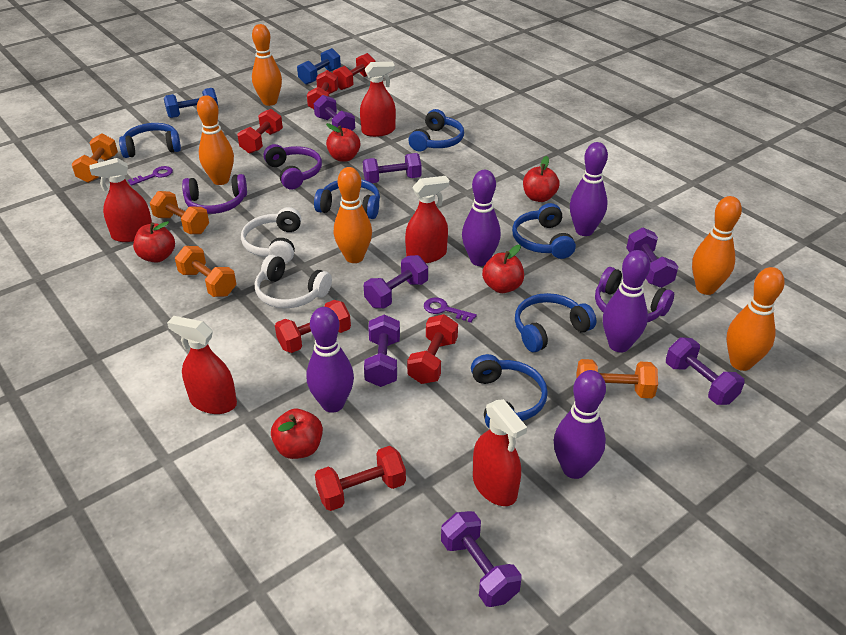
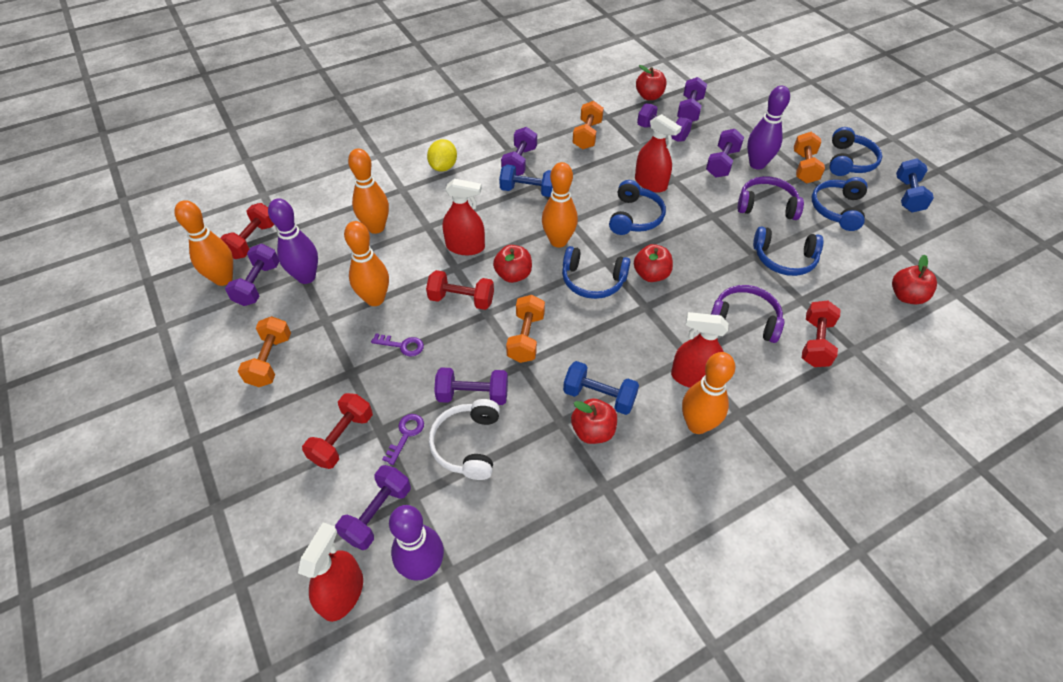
blue dumbbell: [164,88,218,118] [297,48,341,85] = 2 -> [499,164,553,197] [563,361,639,415] [896,158,934,212] = 3
blue headphones: [119,123,181,158] [314,179,380,219] [409,109,464,151] [471,354,548,429] [512,203,576,259] [515,293,596,352] = 6 -> [562,246,630,299] [609,180,666,235] [753,227,824,276] [812,177,867,231] [830,127,882,176] = 5
purple bowling pin: [307,307,354,413] [462,170,501,266] [554,370,606,479] [570,142,608,236] [603,250,650,353] = 5 -> [268,199,318,284] [389,505,444,581] [747,85,790,170] = 3
purple headphones: [182,174,247,214] [264,144,322,190] [595,267,674,323] = 3 -> [711,285,784,343] [738,176,804,220] = 2
red dumbbell: [237,109,283,153] [275,300,351,353] [307,70,339,109] [315,446,406,511] [333,53,376,90] [407,314,458,384] = 6 -> [220,203,274,259] [302,393,373,469] [426,270,494,310] [802,301,841,367] = 4
red spray bottle: [89,158,152,242] [167,316,237,414] [360,62,396,137] [405,176,449,263] [473,399,527,506] = 5 -> [298,522,363,622] [443,179,485,255] [635,114,682,193] [671,312,728,388] = 4
white headphones: [241,207,301,263] [255,255,332,308] = 2 -> [429,399,500,480] = 1
yellow lemon: none = 0 -> [427,139,457,172] = 1

